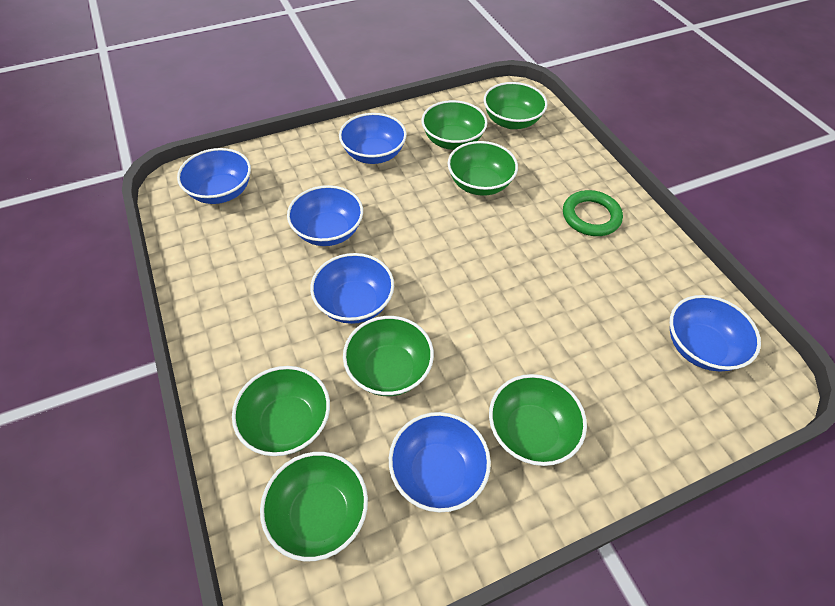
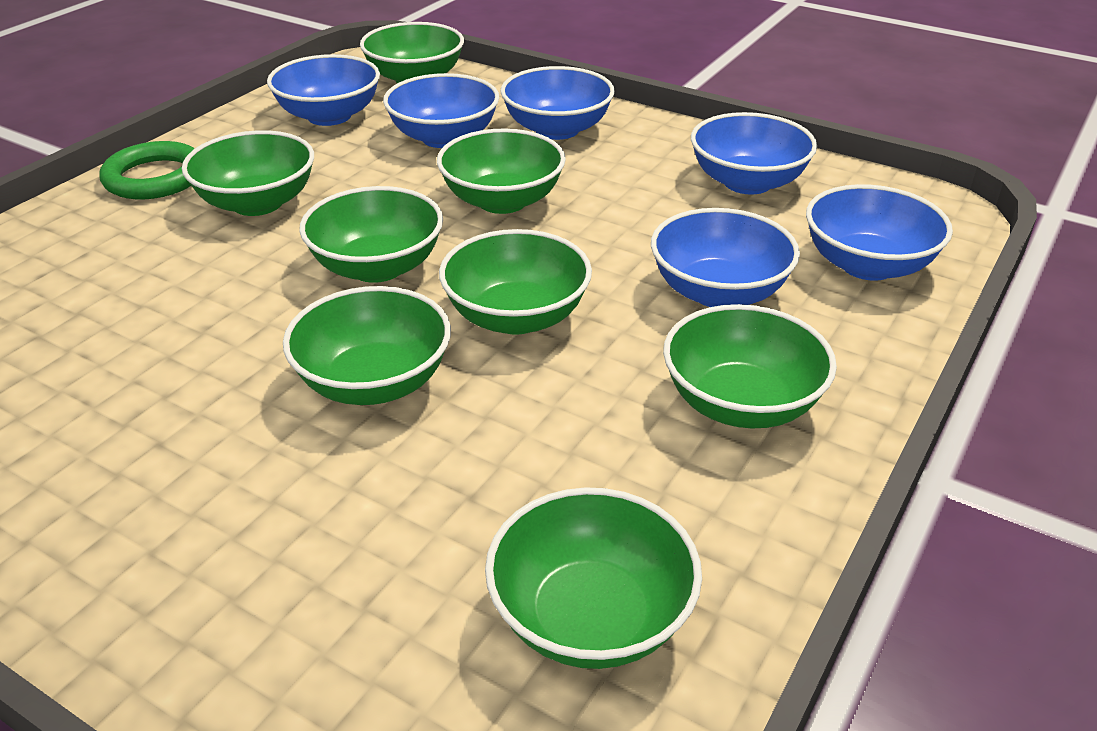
green bowl: [232,366,330,456] [260,452,368,561] [343,316,434,396] [421,100,487,150] [448,141,518,196] [484,82,547,129] [489,374,587,466] = 7 -> [182,130,314,216] [283,286,451,405] [299,186,443,283] [360,22,464,83] [437,128,566,214] [439,229,592,335] [485,487,702,669] [663,304,837,428] = 8

